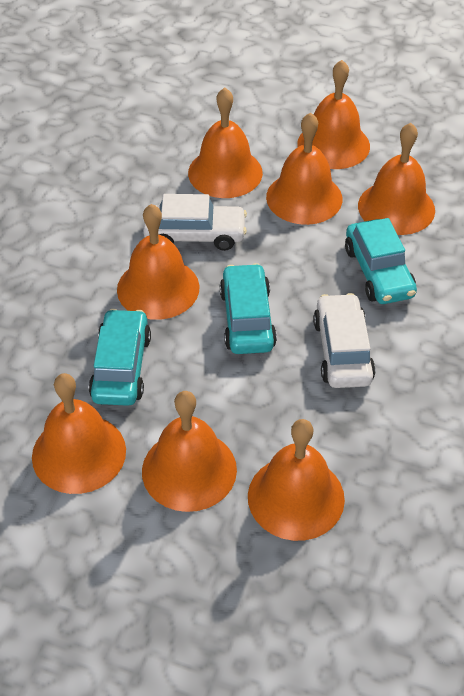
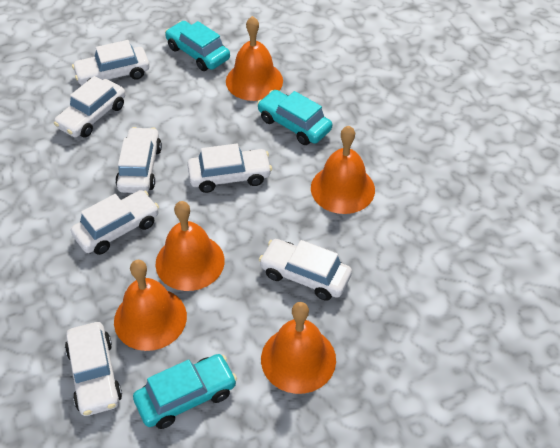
orange bell: [32,373,126,494] [117,204,200,320] [142,391,237,512] [188,87,263,198] [248,419,345,541] [266,112,342,225] [297,60,370,169] [358,123,435,235] = 8 -> [114,260,187,351] [156,201,225,291] [226,16,283,101] [261,302,336,394] [311,126,375,214] = 5
white car: [143,194,247,251] [313,293,375,388] = 2 -> [54,76,126,138] [65,322,122,416] [71,190,159,255] [72,40,149,85] [115,127,162,193] [187,144,272,193] [259,239,352,300] = 7

